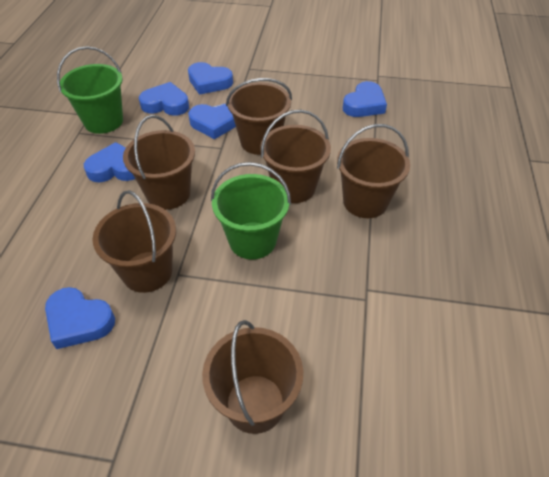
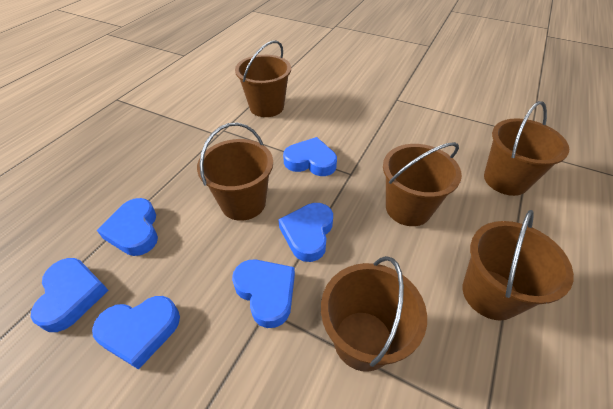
green bucket: [57,46,123,134] [211,162,291,259] = 2 -> none = 0

